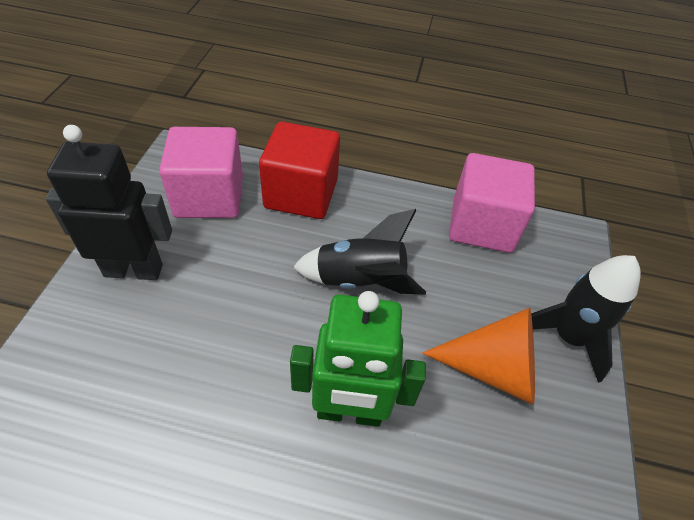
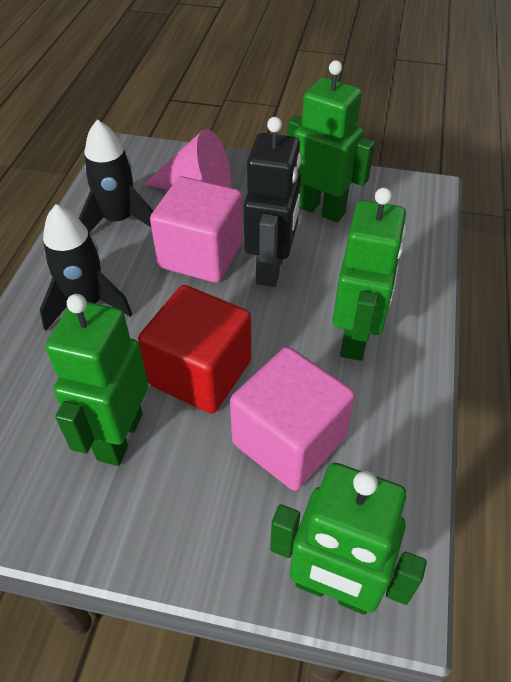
green robot: [290,291,426,427] = 1 -> [45,294,149,466] [270,463,427,615] [287,60,375,222] [333,187,406,361] = 4
orange cone: [422,308,535,405] = 1 -> none = 0
pink cone: none = 0 -> [144,129,231,190] = 1

